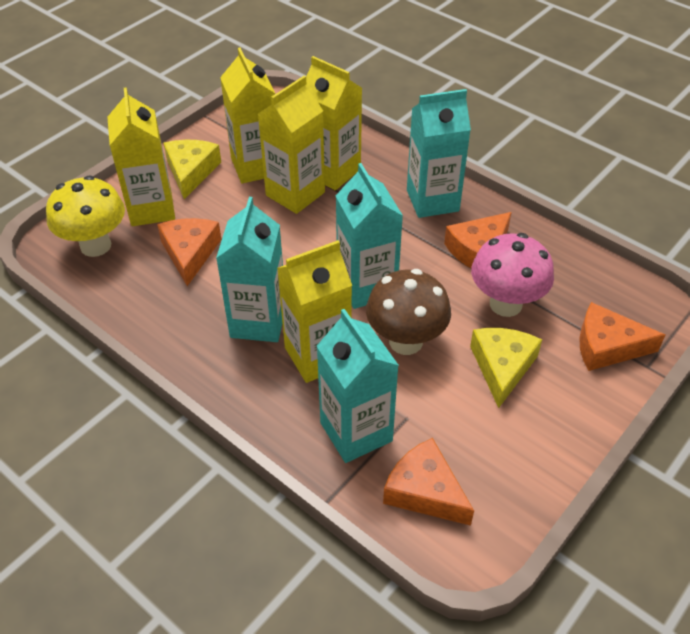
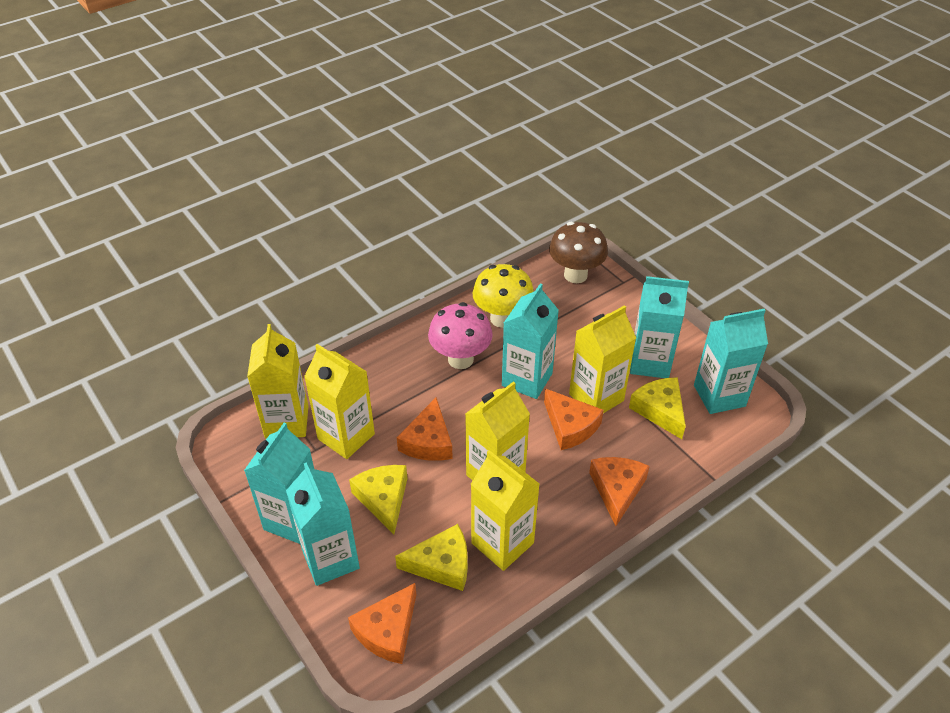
turquoise carton: [216,197,283,342] [317,309,399,463] [335,163,403,309] [407,89,471,218] = 4 -> [244,423,314,544] [286,462,360,586] [502,283,559,399] [630,276,689,378] [694,309,768,414] = 5
yellow cheese: [163,140,221,199] [470,328,542,408] = 2 -> [349,465,408,535] [395,524,468,591] [629,377,686,439] = 3

